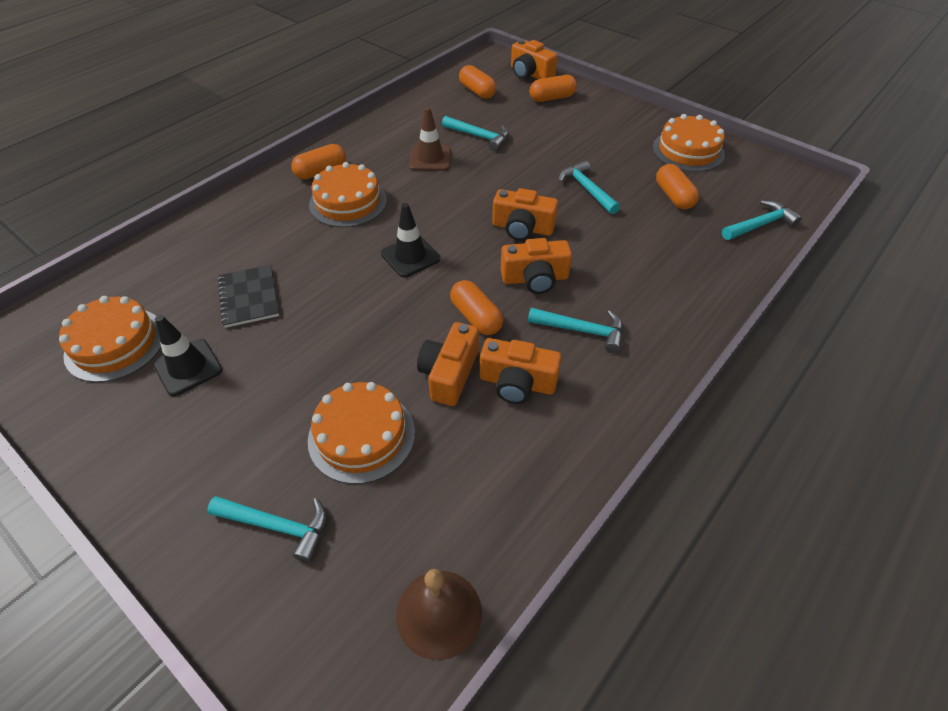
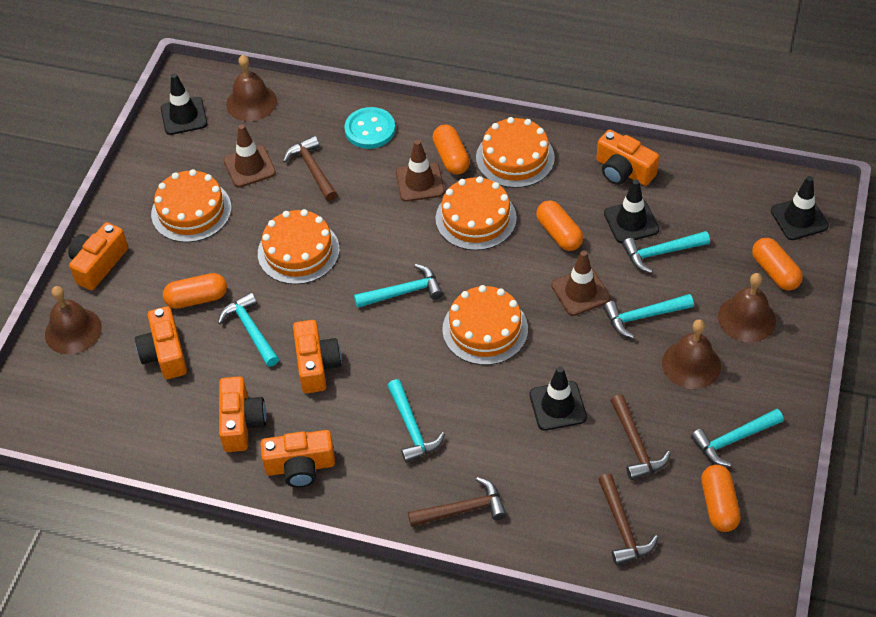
black notebook: [218,265,279,328] = 1 -> none = 0
black traffic cone: [153,315,222,396] [381,203,440,277] = 2 -> [161,73,208,135] [529,366,587,430] [604,179,659,243] [771,176,829,240] = 4
brown bell: [396,569,482,660] = 1 -> [45,286,102,354] [227,55,277,121] [662,319,721,389] [718,273,776,342] = 4
brown hammer: none = 0 -> [283,136,337,201] [408,477,507,527] [598,473,658,565] [610,394,671,480] = 4
brown traffic cone: [409,107,451,171] = 1 -> [224,124,276,188] [396,140,444,202] [551,250,610,316] = 3
orange cake: [59,296,161,382] [308,382,415,484] [309,162,387,227] [652,114,725,172] = 4 -> [151,169,231,242] [258,209,340,284] [436,176,517,250] [442,285,528,365] [476,117,555,188] = 5
orange camera: [417,322,479,406] [480,338,562,404] [492,188,558,241] [501,238,572,294] [511,39,557,79] = 5 -> [68,222,128,290] [135,306,187,379] [219,376,267,452] [260,430,335,488] [293,320,341,393] [597,129,659,186] = 6
turquoise button: none = 0 -> [345,107,395,149] = 1
turquoise hammer: [207,496,326,563] [442,116,509,151] [528,308,623,353] [558,161,620,214] [722,200,802,240] = 5 -> [218,292,279,367] [354,264,443,308] [387,379,445,463] [603,294,694,338] [622,231,710,273] [691,409,784,467] = 6

